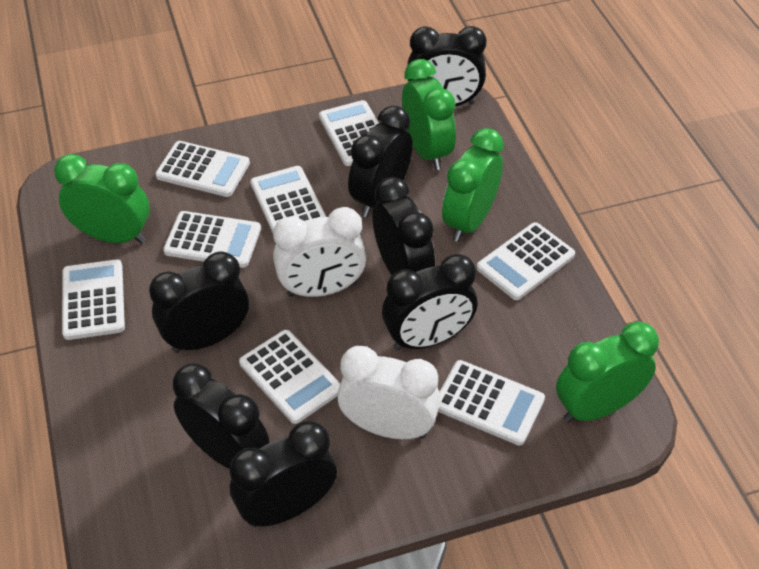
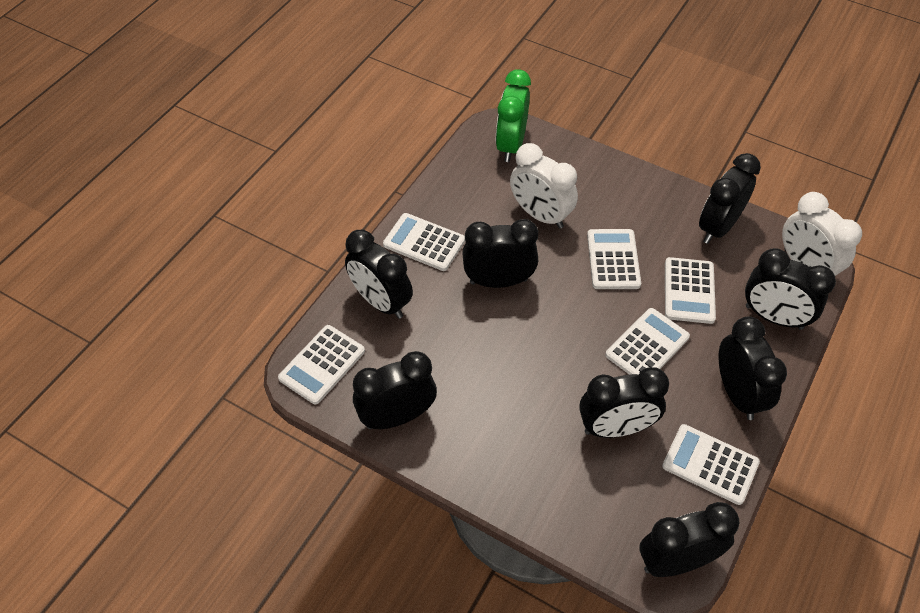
black clock: [149,251,249,353] [173,363,269,469] [230,421,337,527] [348,106,413,217] [372,177,435,275] [382,254,477,350] [407,26,487,106] = 7 -> [345,230,413,319] [353,351,437,429] [462,219,538,288] [579,367,669,438] [639,502,739,577] [699,153,761,244] [719,316,787,420] [745,248,836,330] = 8
green clock: [54,154,150,244] [402,59,456,170] [442,128,504,242] [556,322,659,423] = 4 -> [496,69,531,162] = 1
white calculator: [62,259,125,340] [155,141,250,197] [163,211,261,268] [239,330,340,424] [251,166,326,233] [319,100,379,166] [438,360,545,446] [477,222,575,300] = 8 -> [278,325,365,404] [383,213,465,271] [587,229,641,289] [605,308,690,375] [662,424,760,505] [665,257,716,324] = 6

